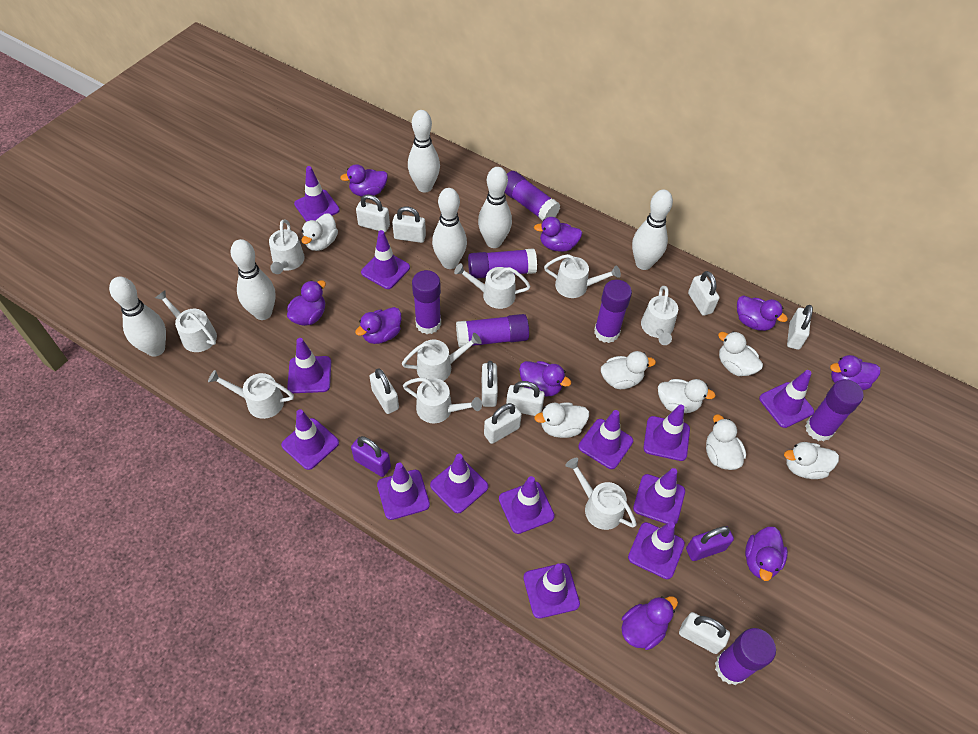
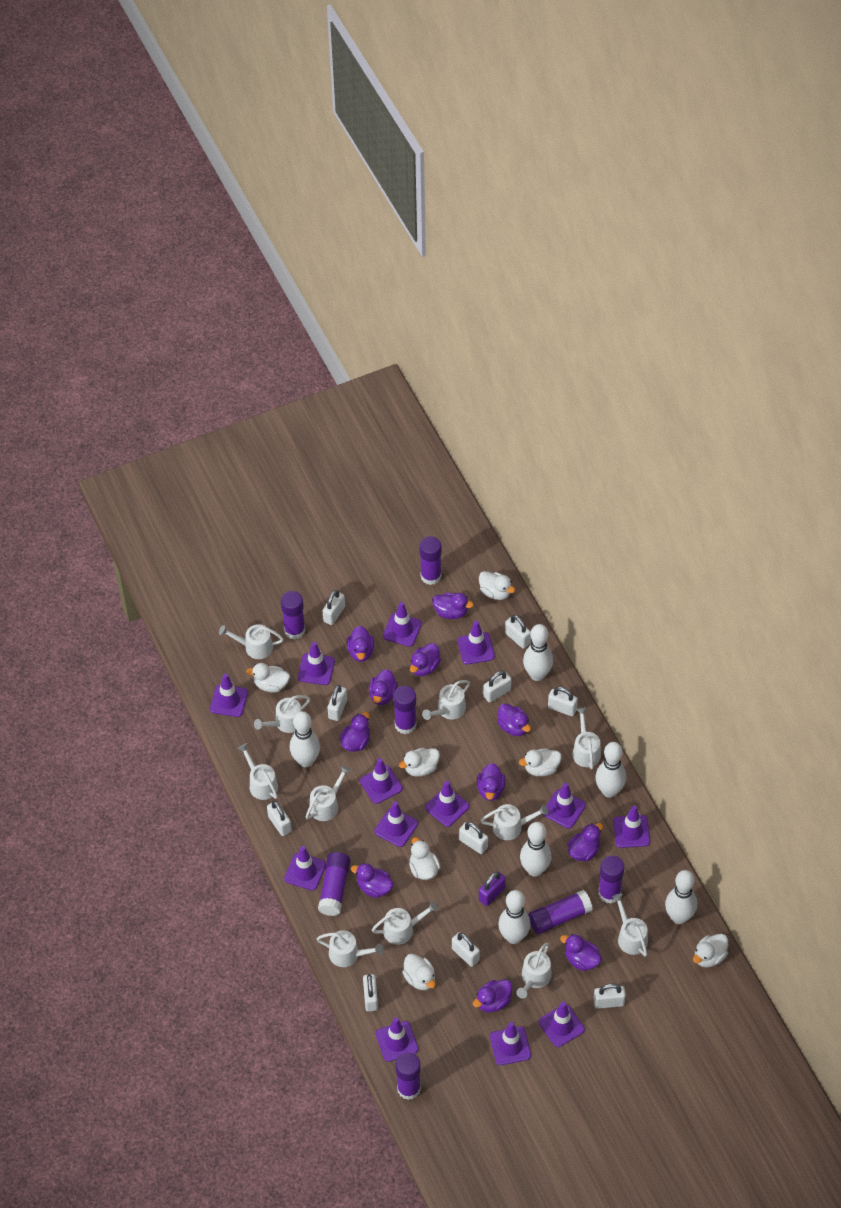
purple duck: [287,280,326,326] [340,164,388,197] [355,307,401,344] [519,361,571,397] [534,217,582,252] [621,596,678,650] [737,295,788,331] [745,527,788,581] [830,355,880,390] = 9 -> [339,712,370,752] [347,626,374,662] [351,863,394,898] [369,669,398,705] [410,643,441,676] [432,593,474,619] [473,980,512,1012] [477,763,505,801] [497,703,531,736] [560,934,602,971] [568,823,603,861] = 11
purple padlock: [351,436,391,477] [686,526,734,561] = 2 -> [479,871,506,906] = 1
white padlock: [356,194,390,232] [369,368,399,414] [392,206,426,243] [482,361,498,407] [484,403,522,444] [506,381,545,416] [679,612,730,654] [688,271,720,316] [787,305,813,350] = 9 -> [267,801,292,836] [322,590,345,625] [328,685,347,721] [363,974,378,1011] [452,932,480,967] [459,822,488,854] [483,671,511,703] [505,615,531,649] [548,687,578,716] [593,984,626,1009] = 10
white watering can: [155,290,217,352] [208,370,294,419] [269,220,305,274] [402,333,482,381] [403,378,482,423] [454,263,531,309] [544,254,621,298] [565,458,637,530] [641,286,678,345] = 9 -> [219,624,284,659] [238,743,278,800] [254,695,310,733] [306,765,351,821] [317,930,384,967] [372,901,438,945] [422,680,470,720] [481,804,548,840] [516,943,552,999] [572,708,601,770] [612,893,648,957] = 11

